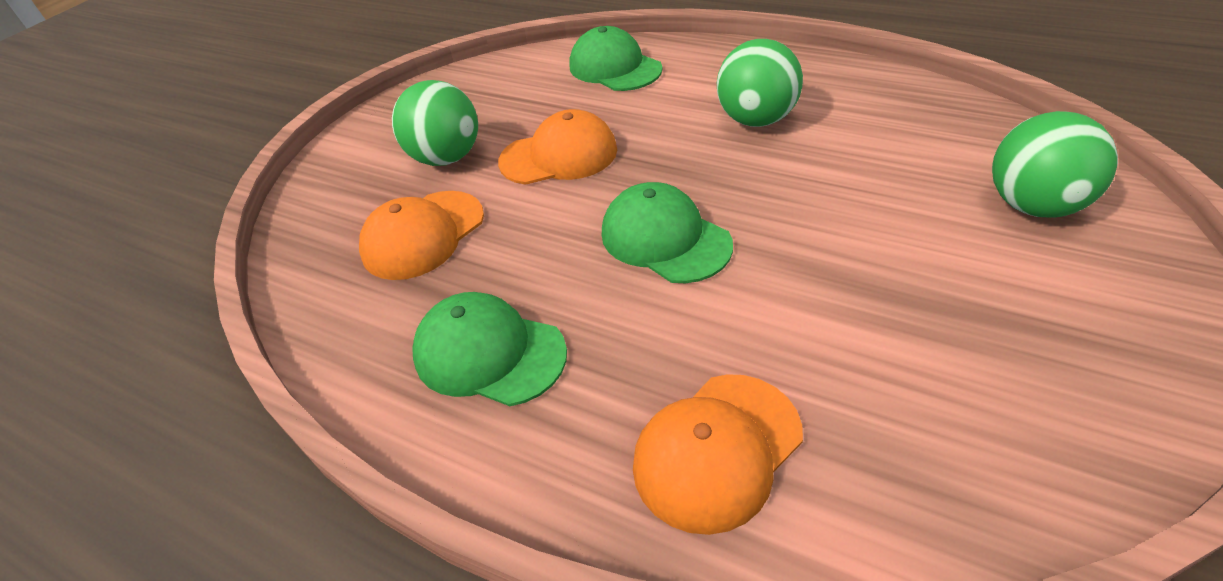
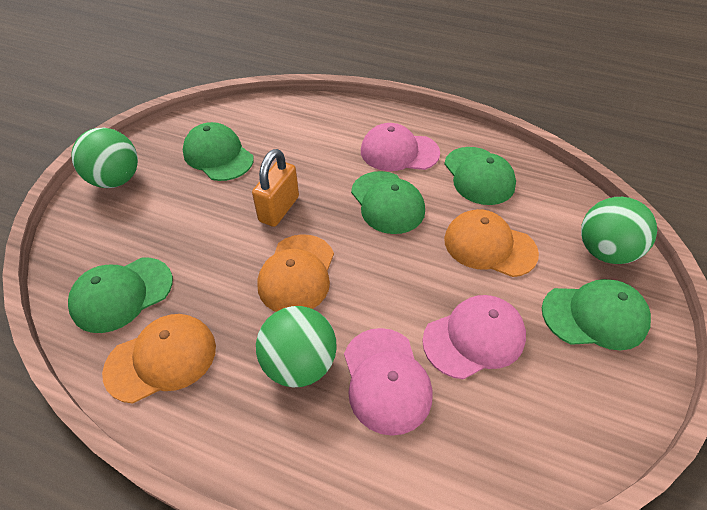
green cap: [412,292,567,406] [570,26,662,91] [602,182,733,283] = 3 -> [68,258,173,333] [183,122,254,181] [351,171,425,234] [444,147,516,205] [542,279,651,350] = 5
orange padlock: none = 0 -> [252,149,299,227] = 1
pink cap: none = 0 -> [344,328,433,436] [361,123,440,171] [422,295,526,379] = 3

